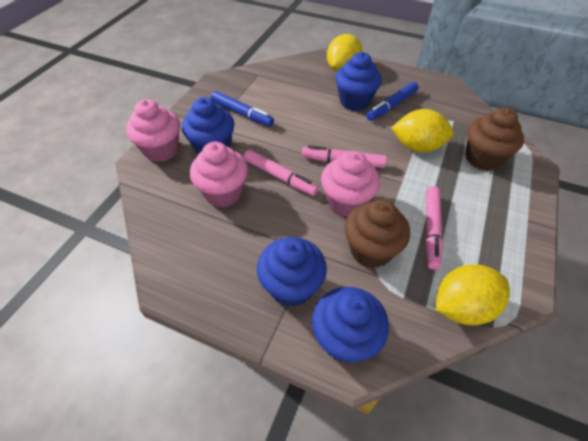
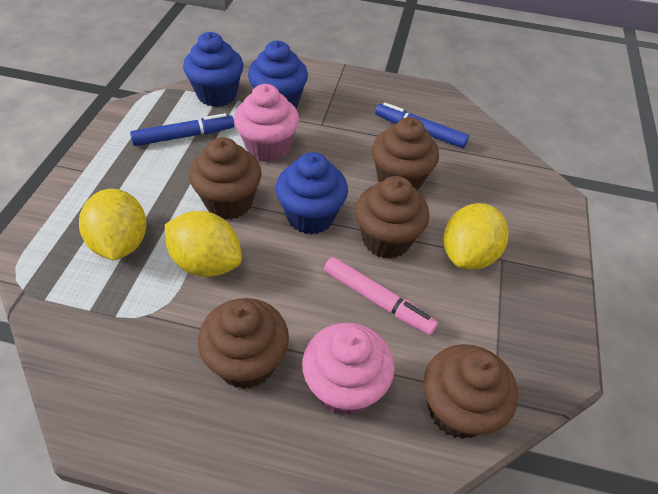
blue cupcake: [182,97,234,154] [257,237,327,307] [312,287,389,363] [335,52,382,111] = 4 -> [183,32,244,107] [248,41,308,108] [276,152,348,235] = 3
brown cupcake: [345,200,410,268] [465,107,524,171] = 2 -> [189,137,262,220] [198,298,289,389] [355,176,429,259] [372,117,439,191] [424,344,518,439] = 5
pink cupcake: [126,99,180,162] [190,142,248,207] [321,151,380,217] = 3 -> [234,84,299,162] [302,323,394,416] = 2
pink marker: [244,150,319,196] [302,145,387,168] [425,187,443,270] = 3 -> [324,257,438,335] = 1

